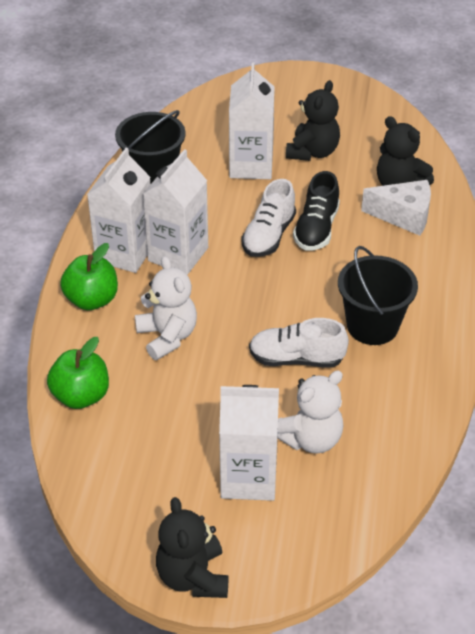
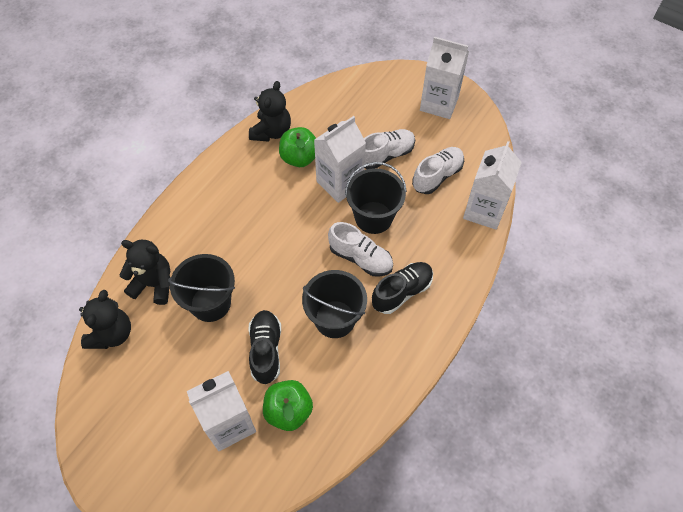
black bucket: [115,110,186,184] [338,246,418,345] = 2 -> [168,254,235,322] [302,270,367,338] [345,162,407,234] = 3
black shoe: [293,171,340,251] = 1 -> [248,310,281,385] [372,262,433,314] = 2
white cheese: [361,180,431,236] = 1 -> none = 0
white shoe: [241,179,296,257] [249,318,349,367] = 2 -> [328,222,393,277] [364,129,415,169] [412,147,464,194] = 3
white teddy bear: [135,256,197,360] [277,371,344,453] = 2 -> none = 0

